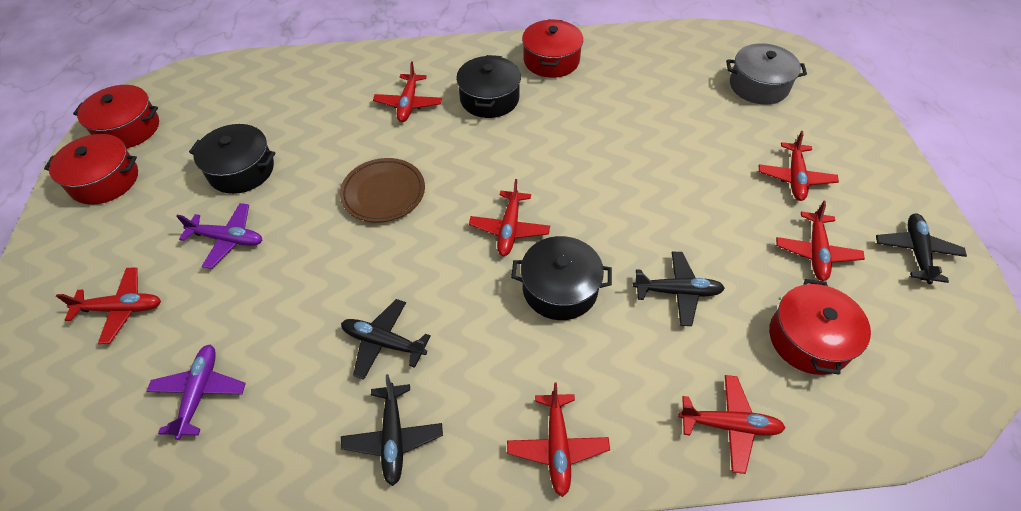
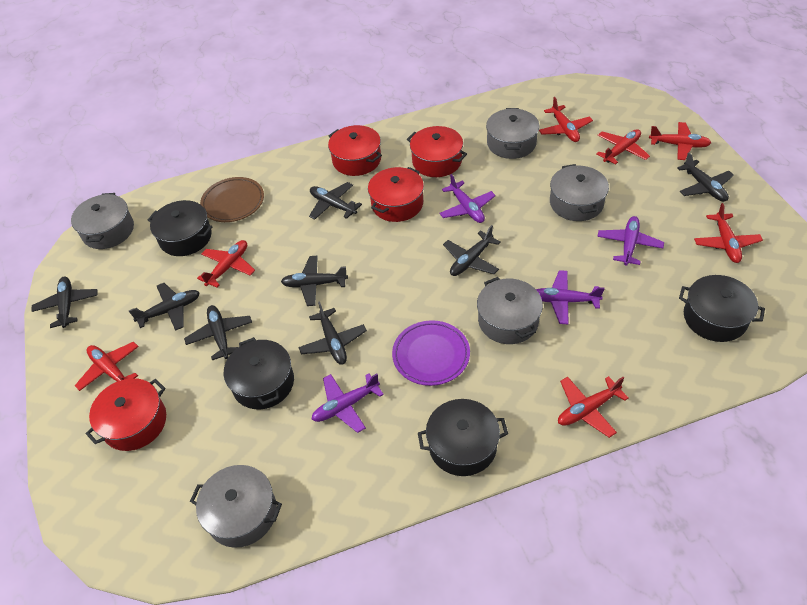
black plane: [341,299,431,380] [341,374,443,486] [633,252,725,326] [876,213,967,284] = 4 -> [31,277,98,328] [129,283,200,331] [184,305,252,361] [281,256,348,306] [298,301,367,365] [309,182,362,220] [443,225,501,276] [677,152,734,202] = 8
black pot: [189,124,276,194] [456,55,521,118] [511,236,612,320] = 3 -> [148,200,212,256] [224,337,294,409] [418,399,508,476] [679,275,765,342] = 4
grey pot: [726,43,807,104] = 1 -> [71,193,134,249] [190,465,282,548] [477,277,543,344] [486,108,539,159] [550,164,609,221] = 5
purple plane: [147,344,246,440] [176,203,262,269] = 2 -> [311,373,384,433] [439,174,496,223] [536,270,605,324] [597,216,664,266] = 4
purple plate: none = 0 -> [392,320,470,386] = 1

